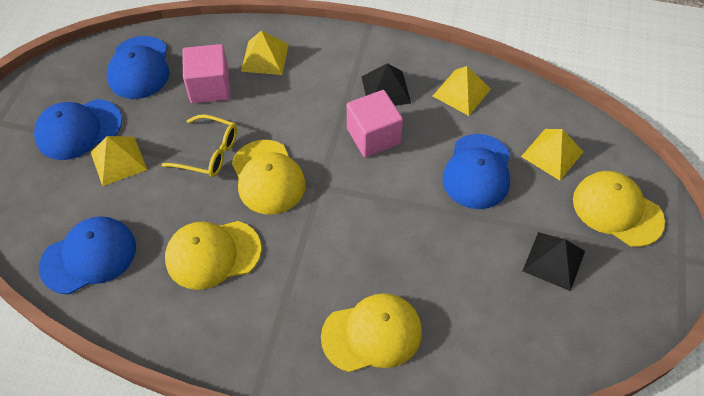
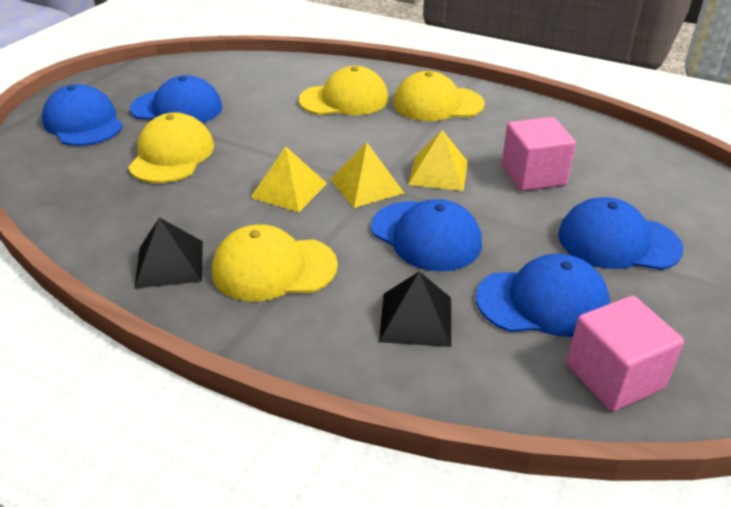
blue cap: [34,99,122,160] [39,216,136,294] [107,36,170,99] [442,134,510,209] = 4 -> [42,84,123,146] [130,75,223,123] [371,199,482,272] [476,254,610,337] [558,197,683,270] = 5
yellow glasses: [161,114,237,177] = 1 -> none = 0
yellow pyramid: [91,136,147,186] [241,31,289,75] [433,66,491,116] [521,129,583,180] = 4 -> [250,146,327,212] [330,143,404,208] [408,130,468,191] = 3

